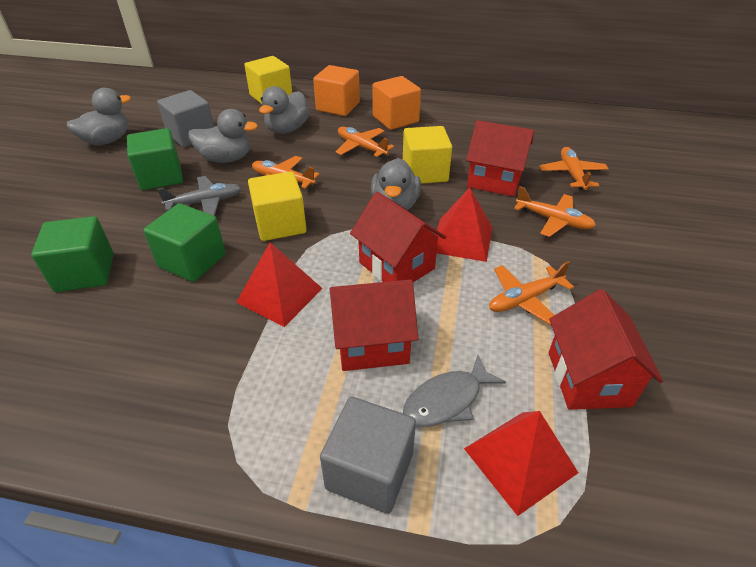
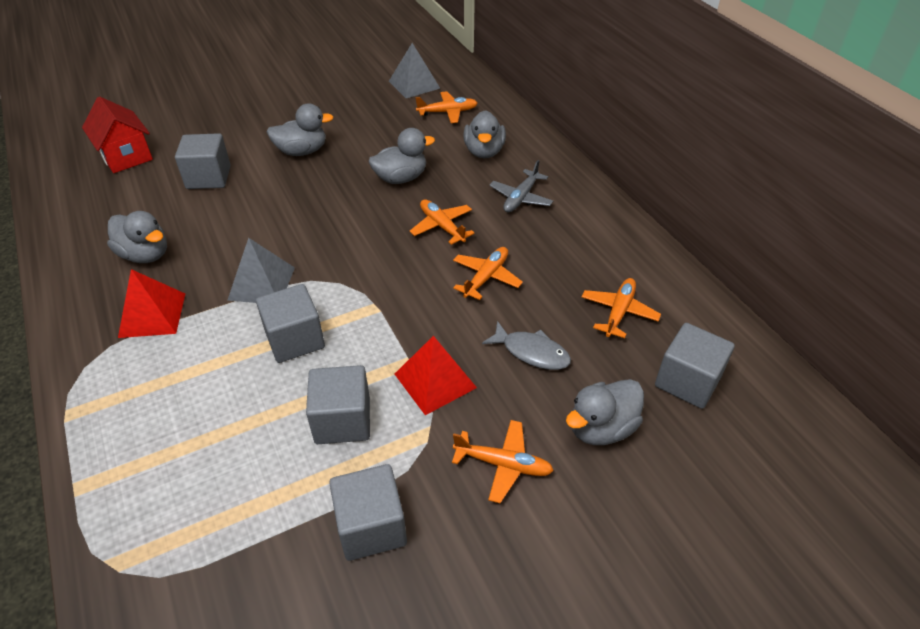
green cube: [31,216,114,292] [127,128,183,190] [143,203,226,282] = 3 -> none = 0
grey cube: [157,90,214,147] [320,397,416,514] = 2 -> [175,133,231,189] [256,284,325,363] [306,365,370,444] [329,464,407,561] [655,323,735,409] = 5
grey duck: [67,88,131,145] [188,109,258,163] [259,86,309,134] [371,158,421,210] = 4 -> [107,211,167,263] [267,104,333,156] [369,128,435,184] [463,110,506,158] [566,379,644,445] = 5
grey pyramid: none = 0 -> [227,238,295,303] [389,43,440,98] = 2
orange cube: [313,65,360,116] [373,76,421,130] = 2 -> none = 0
red house: [329,279,418,371] [350,192,446,282] [466,120,534,196] [549,289,663,410] = 4 -> [82,97,153,173] = 1
red pyramid: [236,242,323,327] [437,188,493,262] [464,411,578,516] = 3 -> [118,269,185,338] [395,336,477,415] = 2
yellow cube: [244,56,292,104] [248,172,307,241] [403,126,452,184] = 3 -> none = 0

